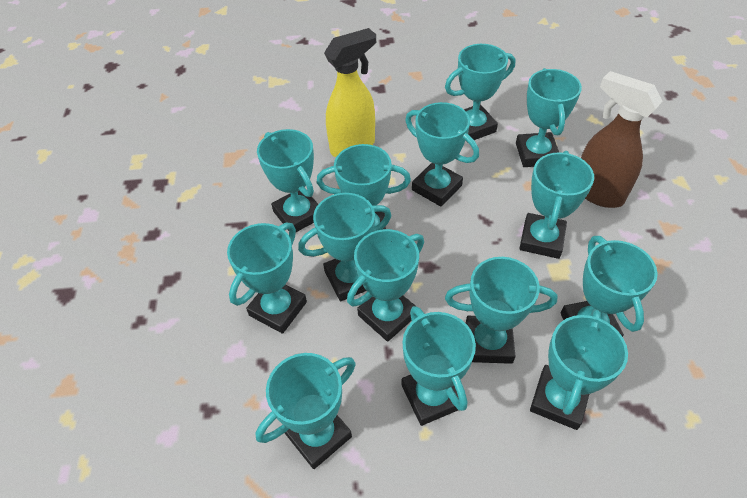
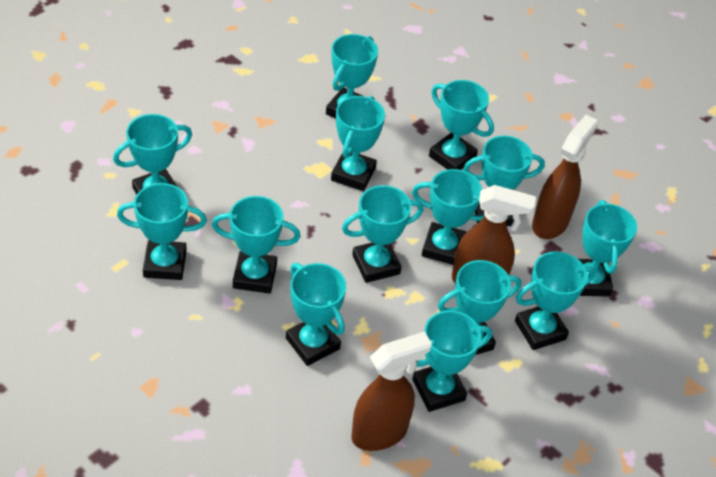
brown spray bottle: [581,71,663,208] = 1 -> [351,332,432,451] [452,185,536,283] [532,115,598,239] = 3
yellow spray bottle: [324,28,376,157] = 1 -> none = 0

